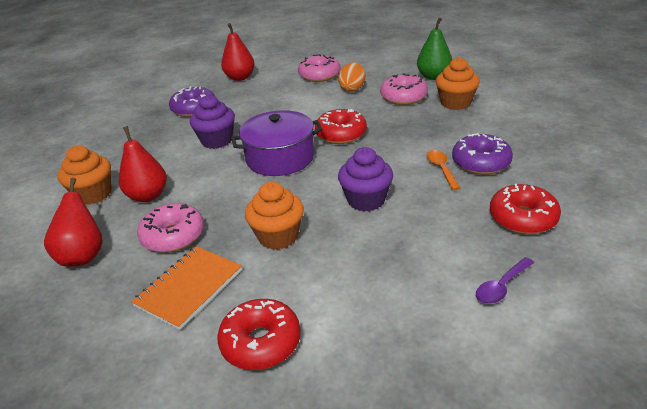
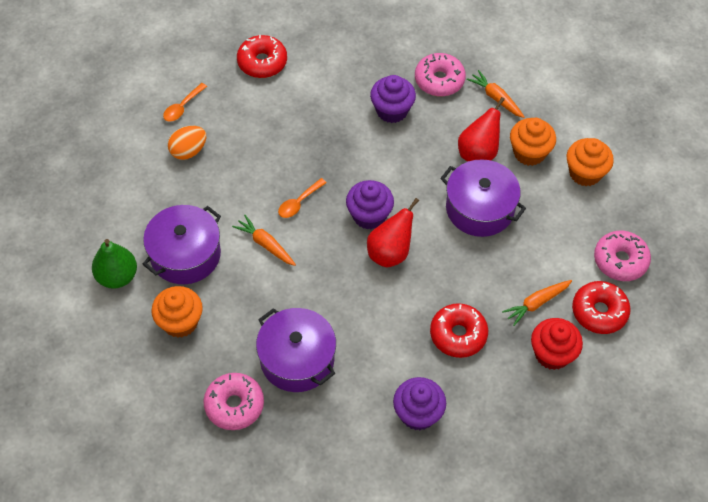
orange carrot: none = 0 -> [232,215,296,266] [467,70,525,118] [502,280,572,326] = 3
orange notebook: [131,246,242,330] = 1 -> none = 0
orange spoon: [427,150,460,190] = 1 -> [163,83,207,121] [278,178,326,218] = 2
purple cupcake: [190,95,235,149] [338,147,393,211] = 2 -> [346,180,394,230] [370,75,416,123] [393,377,446,430] = 3
purple donut: [169,86,215,117] [452,133,513,175] = 2 -> none = 0
purple pot: [231,110,323,176] = 1 -> [143,205,221,284] [256,308,336,392] [440,159,526,237] = 3
purple spoon: [476,257,534,304] = 1 -> none = 0
red cupcake: none = 0 -> [531,318,583,370] = 1
red pear: [44,178,103,267] [119,126,167,202] [221,23,255,81] = 3 -> [367,198,419,267] [458,97,505,161] = 2

